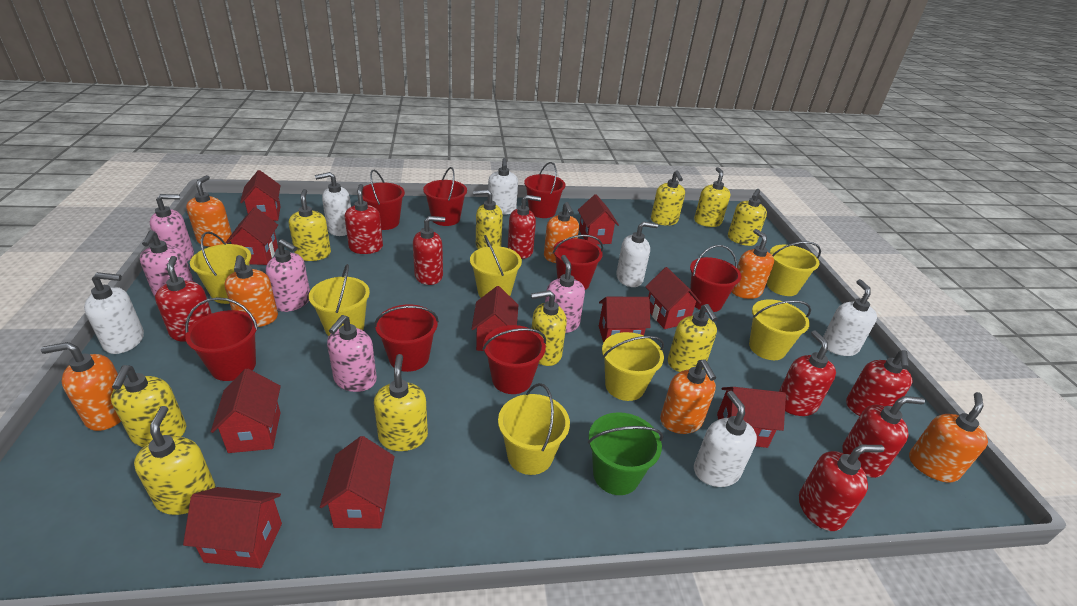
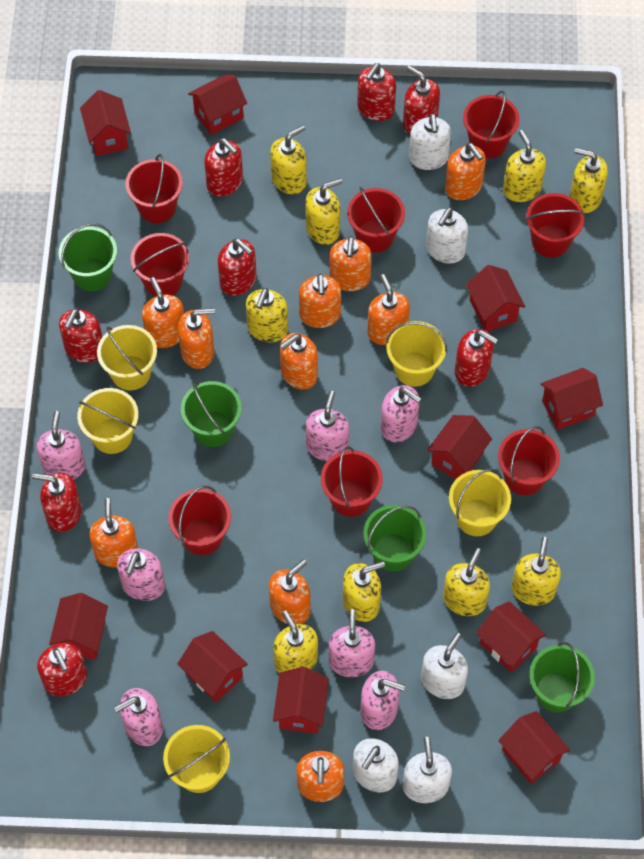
green bucket: [588,412,663,495] = 1 -> [59,223,117,291] [181,381,242,447] [363,505,426,571] [529,642,595,712] = 4
orange soap dispenser: [41,342,121,431] [186,175,232,247] [225,255,278,327] [544,202,579,263] [660,359,716,434] [732,229,774,299] [909,392,988,482] = 7 -> [89,498,138,567] [142,277,184,348] [178,308,215,369] [269,559,311,624] [280,333,318,390] [297,751,345,802] [299,274,341,328] [330,236,372,291] [367,274,410,345] [445,143,486,200] = 10
pink soap dispenser: [140,230,194,297] [150,194,194,261] [266,239,310,312] [327,315,377,392] [545,255,585,333] = 5 -> [37,411,85,479] [114,688,163,746] [117,548,165,601] [306,391,349,461] [329,609,375,677] [361,671,405,730] [381,385,422,442] = 7
white soap dispenser: [84,272,144,354] [315,172,351,236] [488,158,518,215] [616,222,658,287] [694,391,757,487] [823,279,877,356] = 6 -> [353,738,399,793] [403,737,452,803] [409,113,451,170] [421,633,468,699] [426,207,468,264] = 5
yellow bucket: [190,231,251,304] [309,264,370,336] [470,235,522,298] [498,383,570,475] [602,332,664,401] [749,299,811,360] [767,241,821,296] = 7 -> [77,388,139,454] [97,325,157,391] [163,725,230,793] [386,321,447,387] [449,469,511,536] = 5
yellow soap dispenser: [111,365,186,447] [134,406,216,515] [289,189,331,261] [374,354,428,451] [473,189,503,249] [531,290,567,366] [651,170,685,226] [668,304,718,372] [694,167,730,227] [728,189,767,246] = 10 -> [246,288,288,342] [270,125,307,194] [273,611,318,673] [305,178,342,245] [343,561,385,622] [443,548,490,616] [503,130,546,202] [512,537,561,606] [570,148,608,213] = 9

